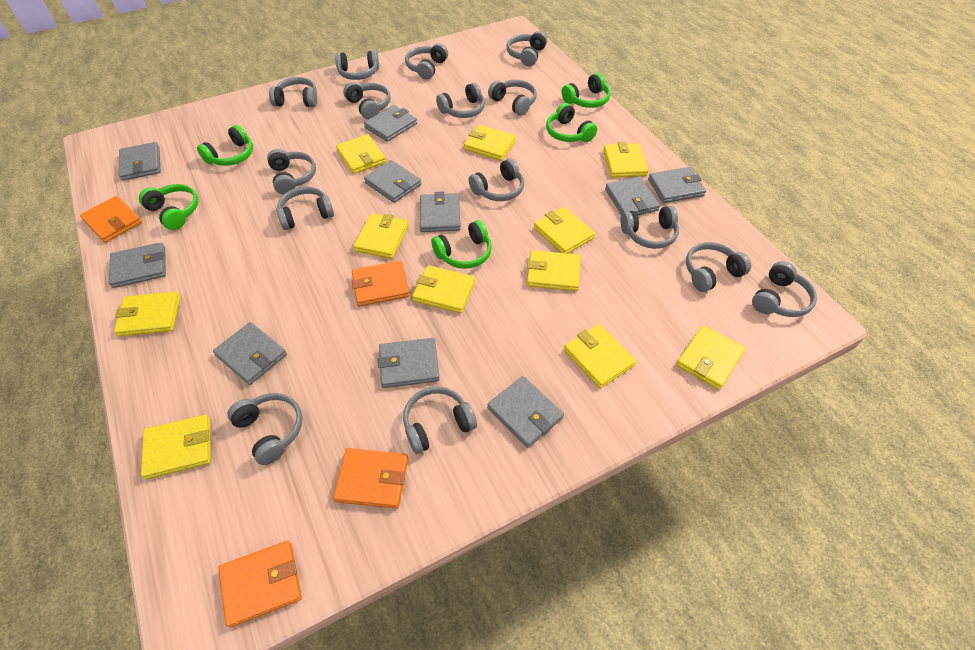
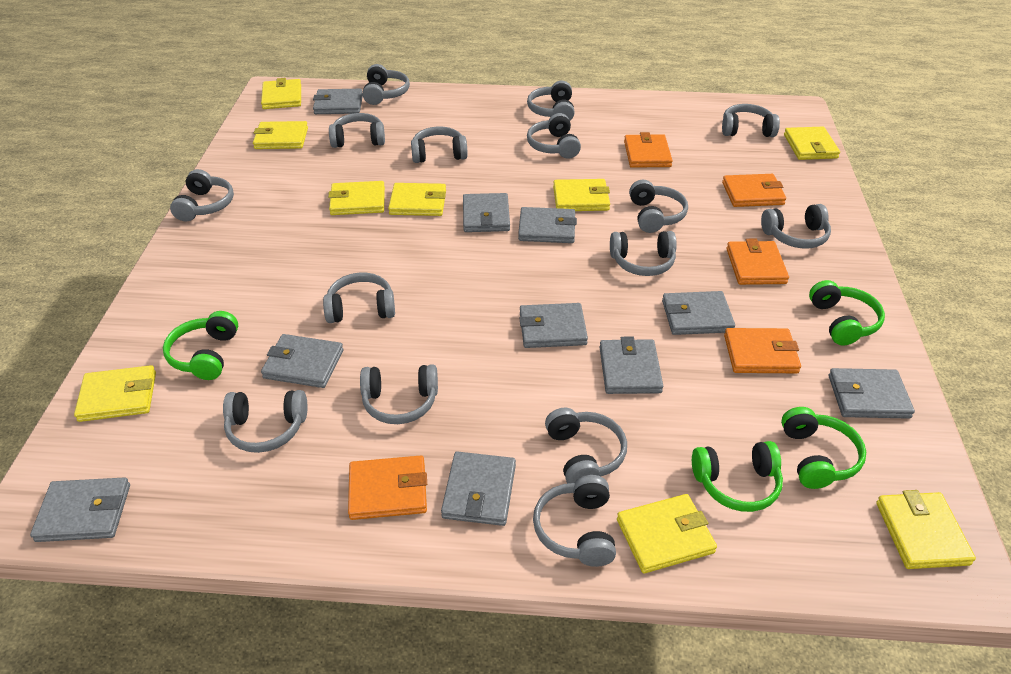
green headphones: [139,184,199,230] [197,125,253,166] [431,220,492,269] [546,103,597,142] [562,73,610,108] = 5 -> [163,311,238,380] [692,441,783,512] [781,407,866,489] [809,280,885,345] = 4
orange wallet: [80,196,142,243] [219,541,302,628] [333,448,408,509] [352,261,410,306] = 4 -> [348,456,427,520] [624,132,673,168] [722,174,786,207] [724,328,801,373] [726,239,789,285] = 5
yellow wallet: [114,292,181,337] [141,415,211,479] [336,134,386,174] [353,213,409,259] [412,265,475,313] [464,125,516,161] [527,250,580,291] [534,207,595,253] [564,324,636,388] [603,142,648,178] [676,325,745,390] = 11 -> [74,365,156,422] [253,121,308,149] [261,78,301,109] [328,181,385,215] [388,183,446,216] [553,179,610,211] [617,494,717,573] [784,127,840,160] [876,490,976,569] = 9

